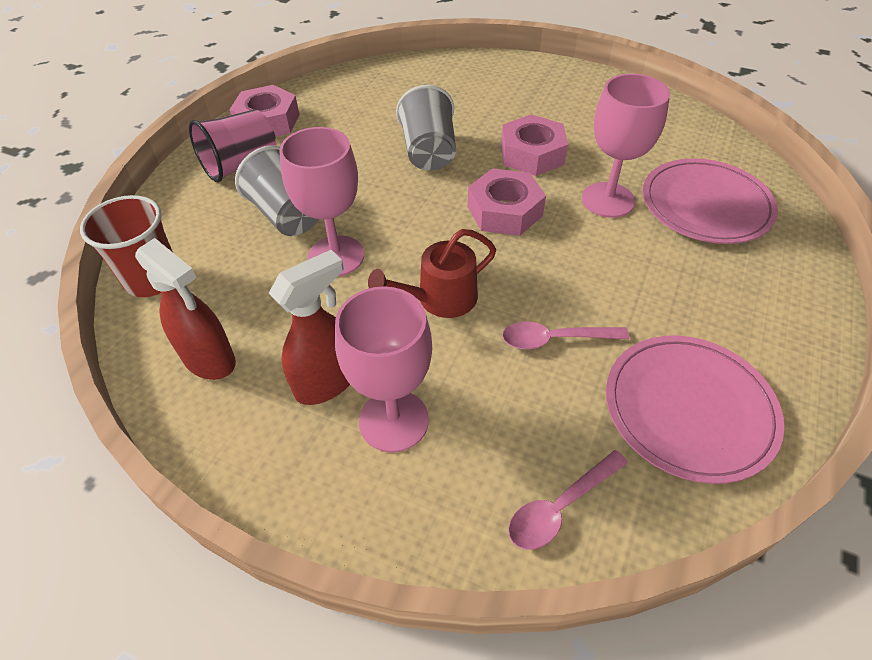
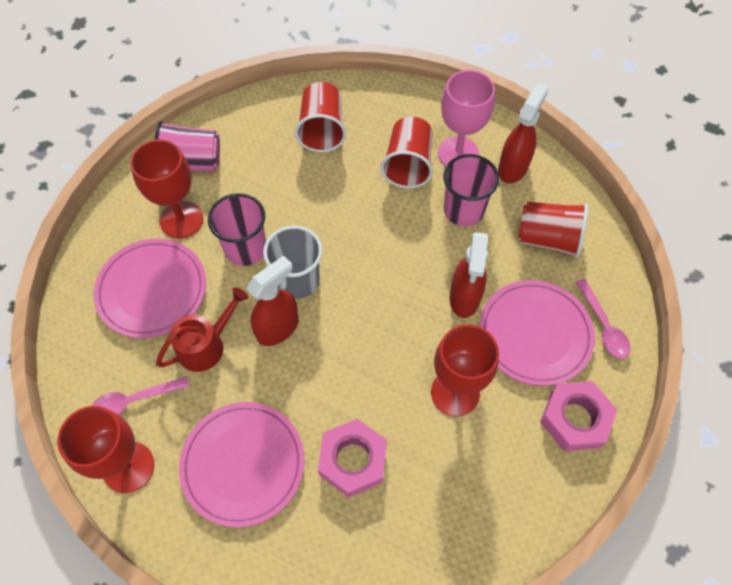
grey cup: [235,145,319,236] [396,85,456,171] = 2 -> [263,226,322,299] = 1
pink cup: [189,109,276,182] = 1 -> [155,121,220,171] [208,193,266,266] [443,154,499,226] = 3
pink goblet: [279,127,364,277] [335,286,432,453] [582,74,670,218] = 3 -> [438,70,495,166] = 1
pink nut: [230,85,300,137] [468,168,546,236] [501,114,568,176] = 3 -> [318,419,387,498] [540,381,617,451] = 2
pink plate: [606,335,784,484] [643,159,778,244] = 2 -> [94,239,206,338] [179,402,304,527] [479,280,595,386] = 3
red cup: [80,195,173,297] = 1 -> [295,82,346,152] [380,117,433,188] [518,202,588,258] = 3
red goblet: none = 0 -> [57,406,154,493] [130,139,203,238] [431,324,499,416] = 3
red spray bottle: [135,238,236,380] [269,250,350,405] = 2 -> [246,255,299,346] [450,232,488,318] [498,83,548,183] = 3

